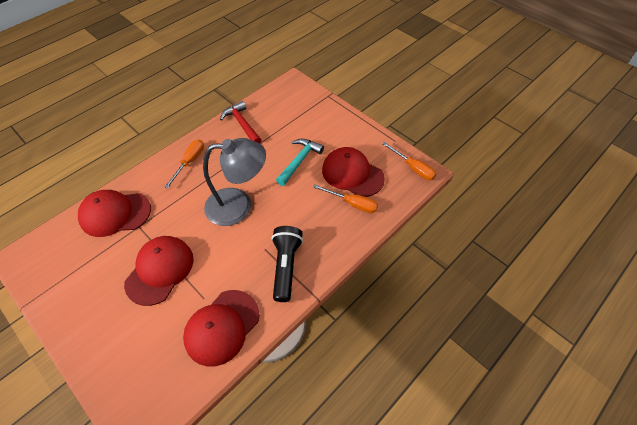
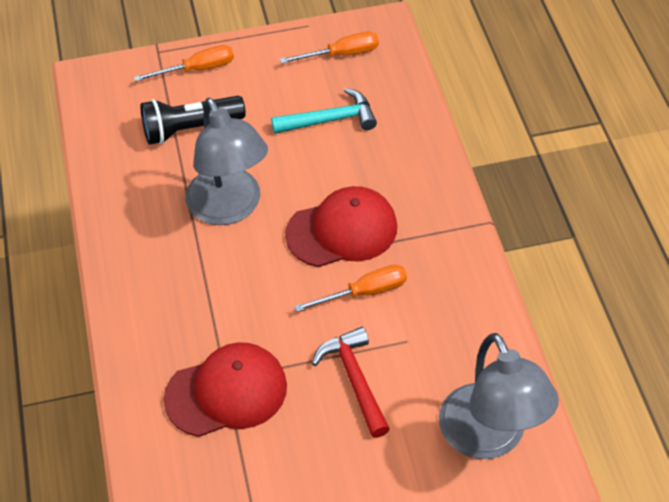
grey lamp: [203,138,266,226] = 1 -> [186,98,268,225] [439,333,559,459] = 2
red cap: [78,190,151,237] [124,236,194,306] [183,290,260,366] [322,147,385,197] = 4 -> [164,343,287,437] [285,186,397,267] = 2

